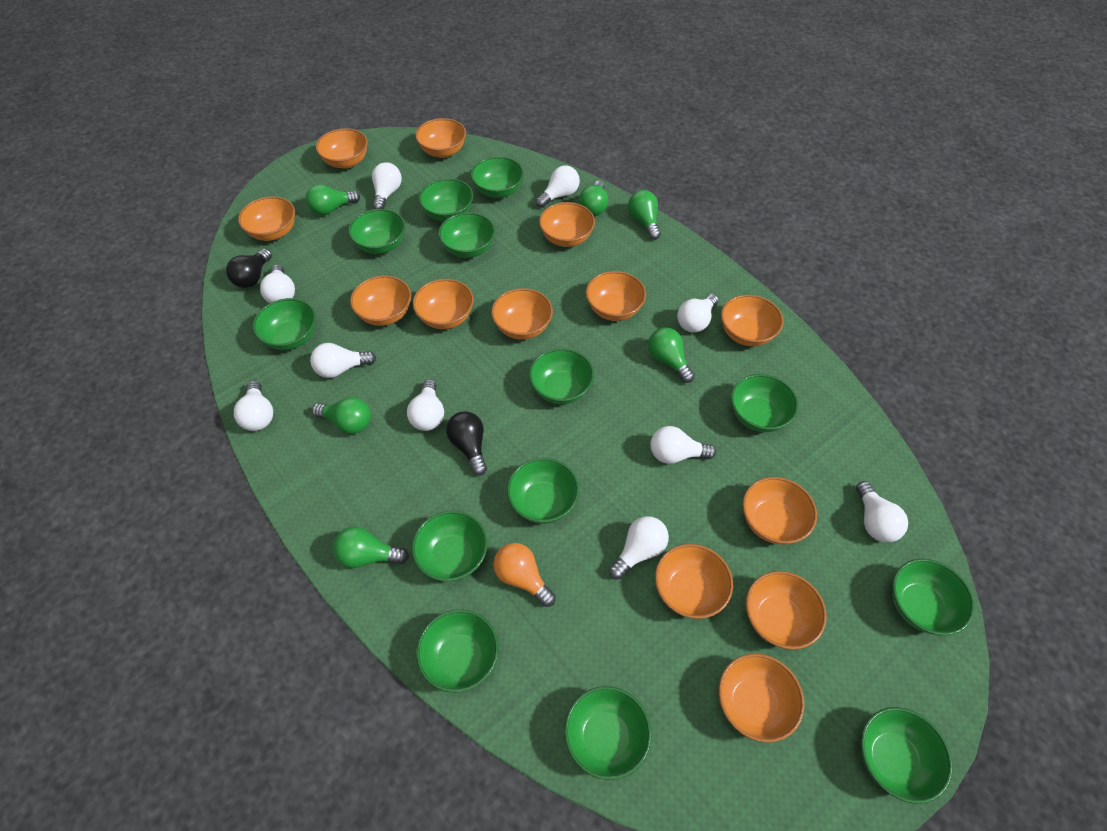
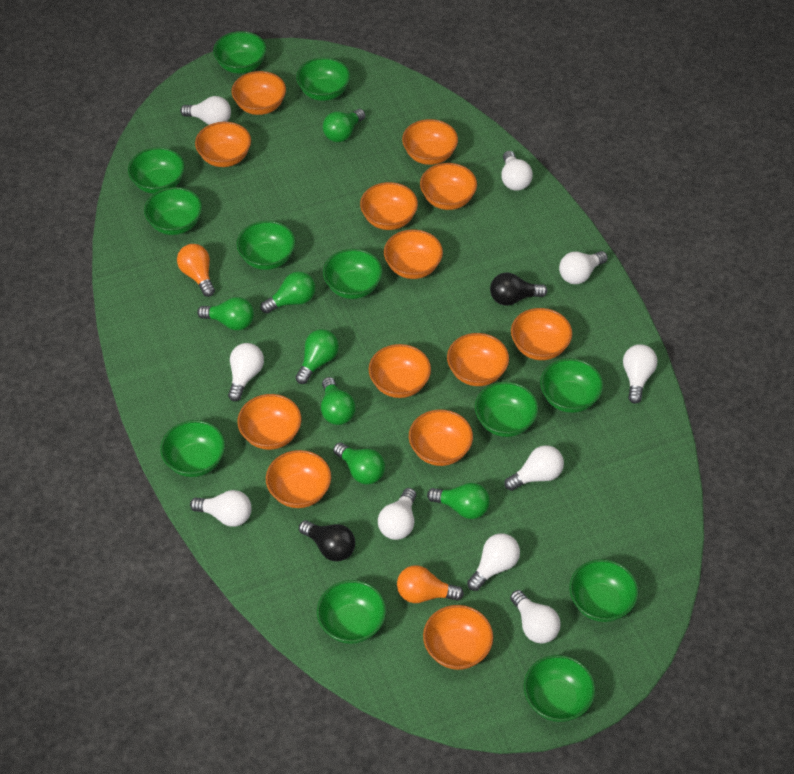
green bowl: [253,298,316,350] [348,209,405,254] [412,511,488,582] [416,609,499,693] [419,178,473,221] [438,212,495,258] [471,156,524,198] [507,458,579,524] [529,348,594,404] [564,686,651,780] [731,374,799,432] [861,707,953,804] [892,559,975,636] = 13 -> [128,147,185,194] [144,187,202,235] [160,420,225,477] [213,31,267,74] [236,221,296,270] [296,57,350,101] [317,580,386,644] [323,249,383,299] [475,382,538,437] [524,655,595,722] [540,358,603,413] [569,559,638,622] = 12
green light bulb: [306,184,360,215] [312,397,371,434] [333,526,409,568] [578,181,608,216] [628,190,661,240] [648,328,695,383] = 6 -> [197,297,254,330] [261,271,315,313] [295,329,339,384] [321,377,356,425] [323,109,365,142] [333,443,385,485] [427,483,490,519] = 7
orange light bulb: [494,543,556,607] = 1 -> [177,244,215,297] [397,565,464,603] = 2

